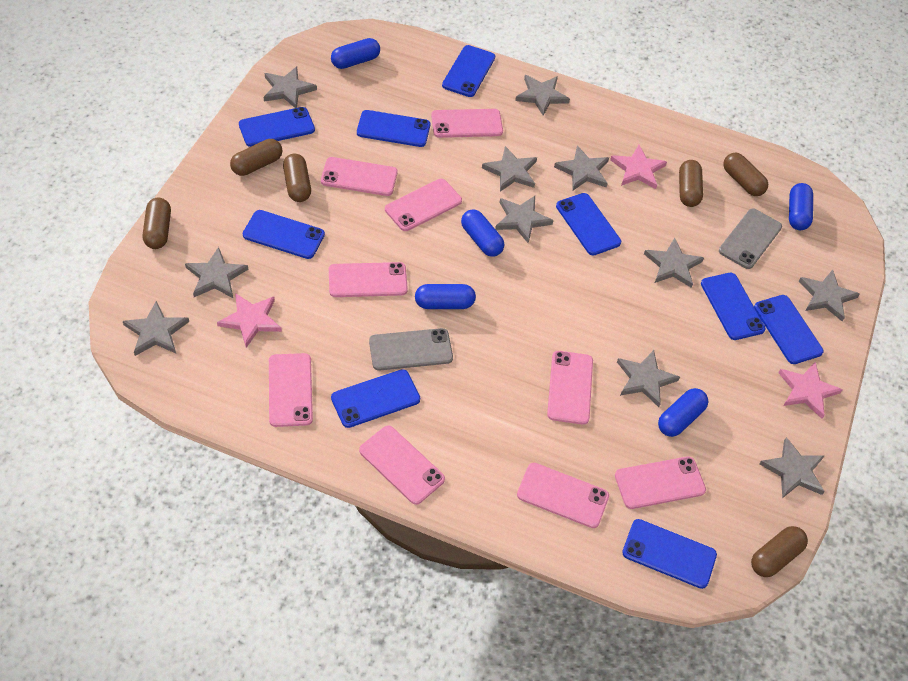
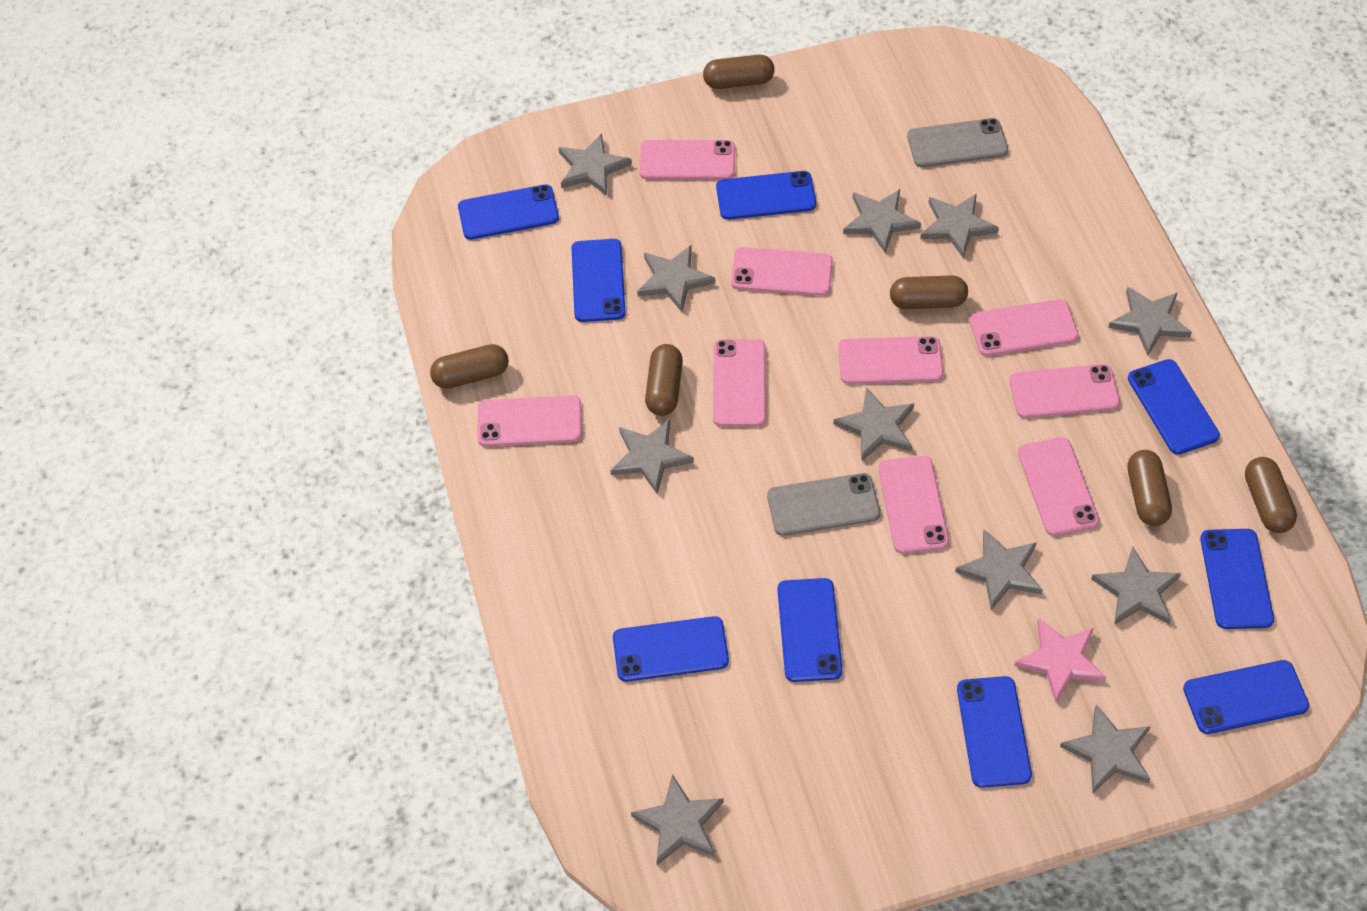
blue capsule: [331,38,380,69] [415,284,476,309] [461,209,504,257] [658,388,708,437] [789,183,813,230] = 5 -> none = 0
pink star: [217,293,282,348] [610,145,667,189] [778,362,843,419] = 3 -> [1014,618,1106,702] = 1

